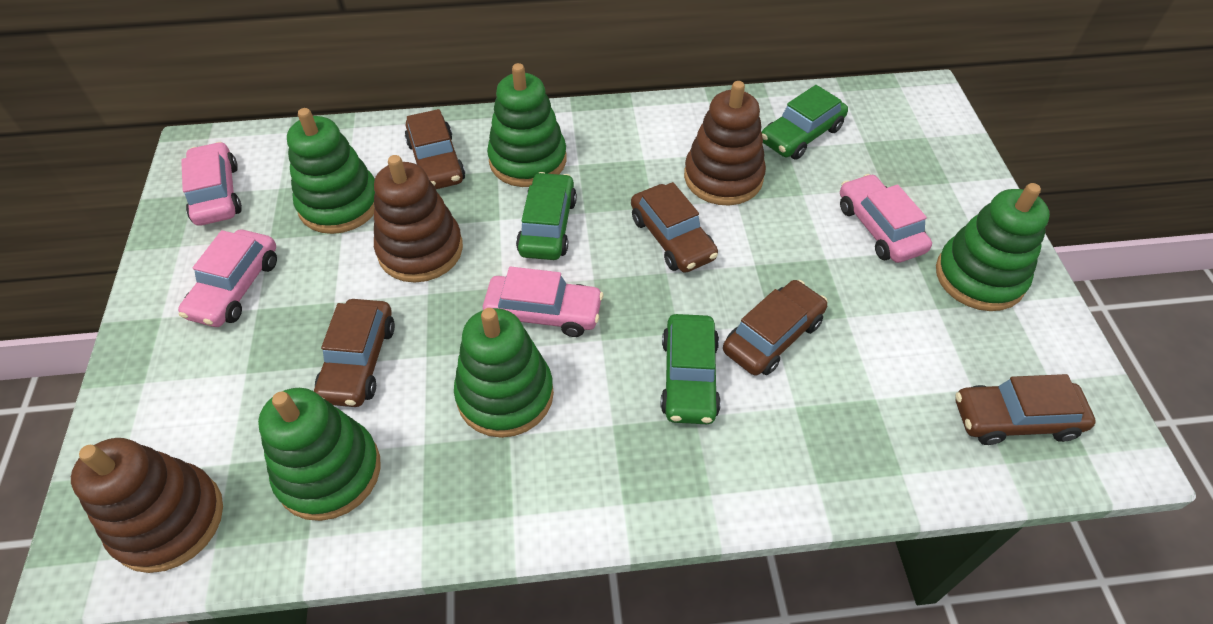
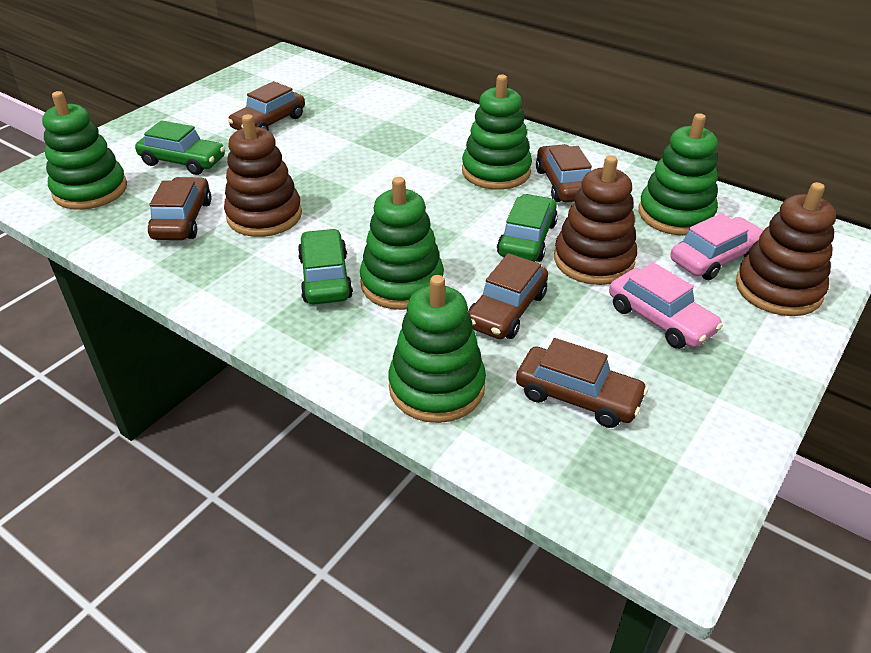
pink car: [178,230,277,327] [181,141,242,226] [483,267,603,337] [840,174,932,263] = 4 -> [609,262,723,349] [670,213,764,280] = 2

